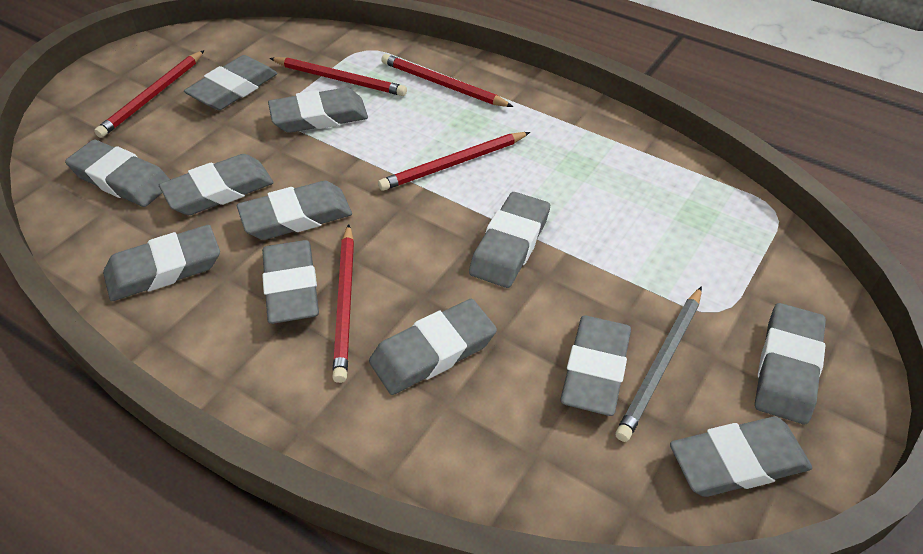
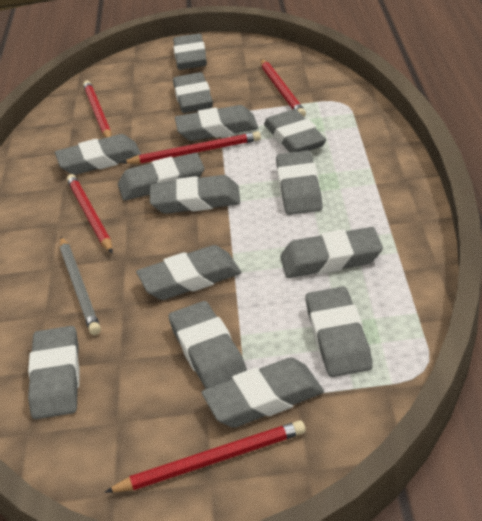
grey eraser: [65,140,170,207] [103,225,220,301] [159,154,274,215] [184,55,277,110] [237,181,352,240] [262,240,319,324] [268,87,368,133] [369,299,497,395] [469,192,550,288] [560,316,631,416] [670,416,812,497] [755,303,826,424] = 12 -> [28,326,80,419] [55,134,141,175] [118,153,204,201] [136,245,241,300] [150,175,240,214] [169,301,247,389] [173,33,207,70] [173,72,213,113] [175,105,258,141] [202,357,324,428] [264,109,326,153] [276,150,323,215] [280,227,383,278] [306,286,373,377] = 14

